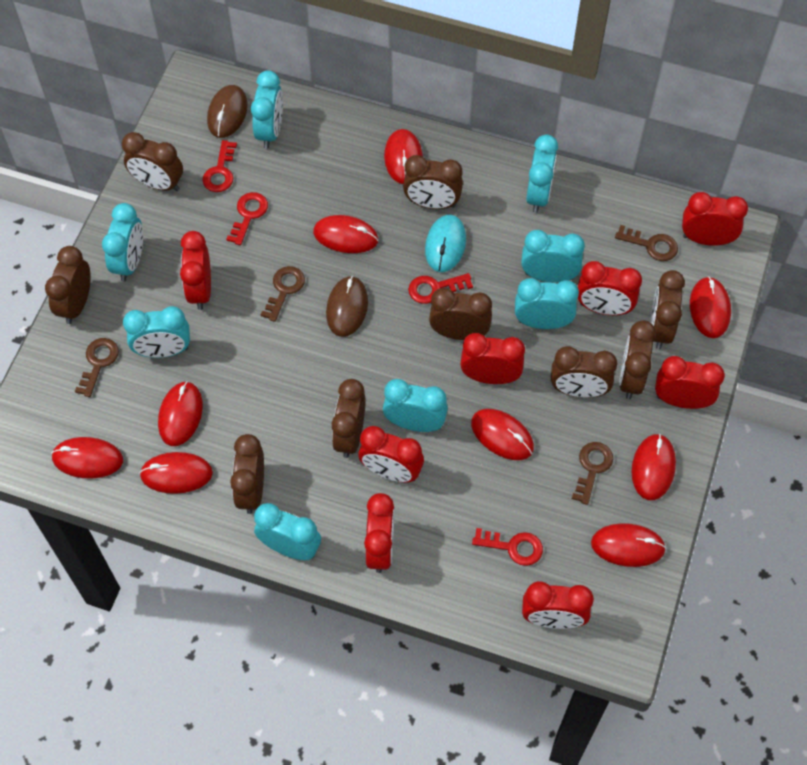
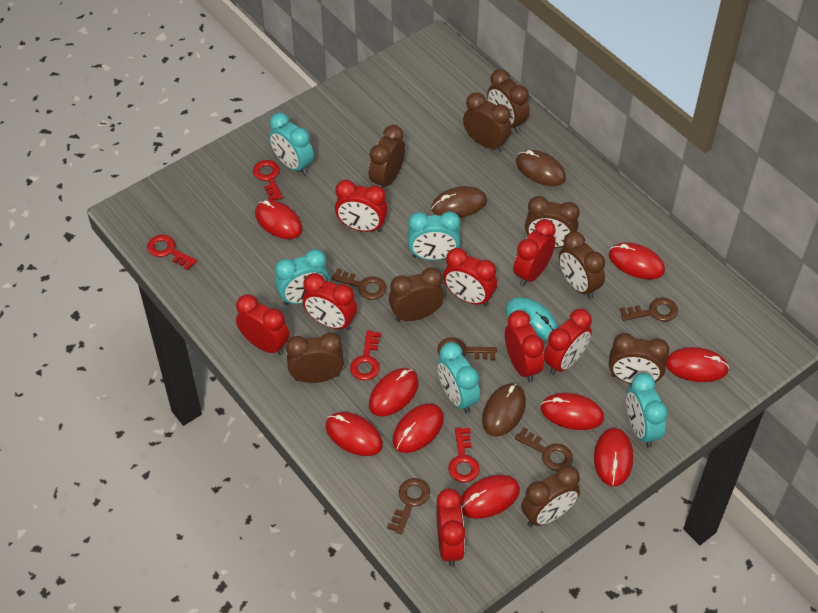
brown key: [75,338,119,397] [261,266,305,322] [572,442,613,505] [615,225,678,261] = 4 -> [331,268,387,300] [387,478,430,534] [437,337,497,360] [515,427,573,471] [620,298,678,322] = 5
brown mouse: [207,85,248,138] [326,276,368,337] = 2 -> [431,186,487,218] [482,384,526,436] [516,150,566,186] = 3
turquoise clock: [102,203,143,282] [123,306,190,358] [251,70,283,149] [254,503,321,560] [383,379,448,432] [515,278,579,329] [521,230,585,283] [526,134,558,213] = 8 -> [269,113,314,175] [275,249,330,305] [408,212,461,260] [437,342,480,414] [626,373,668,448] = 5

